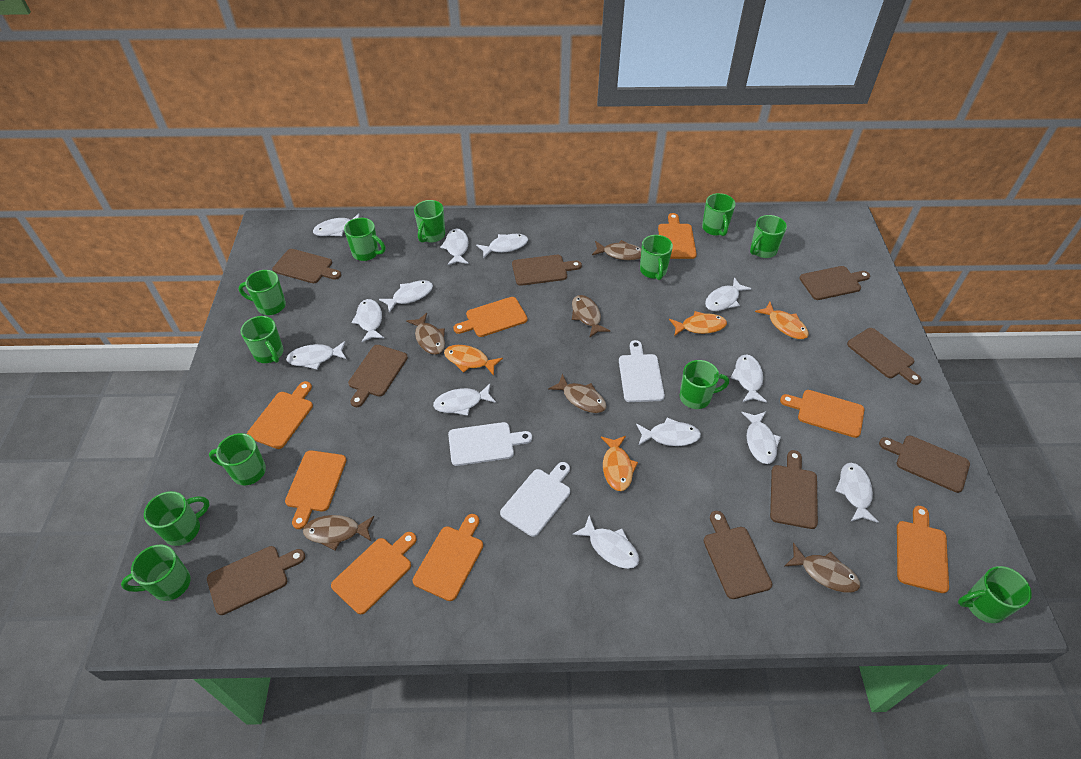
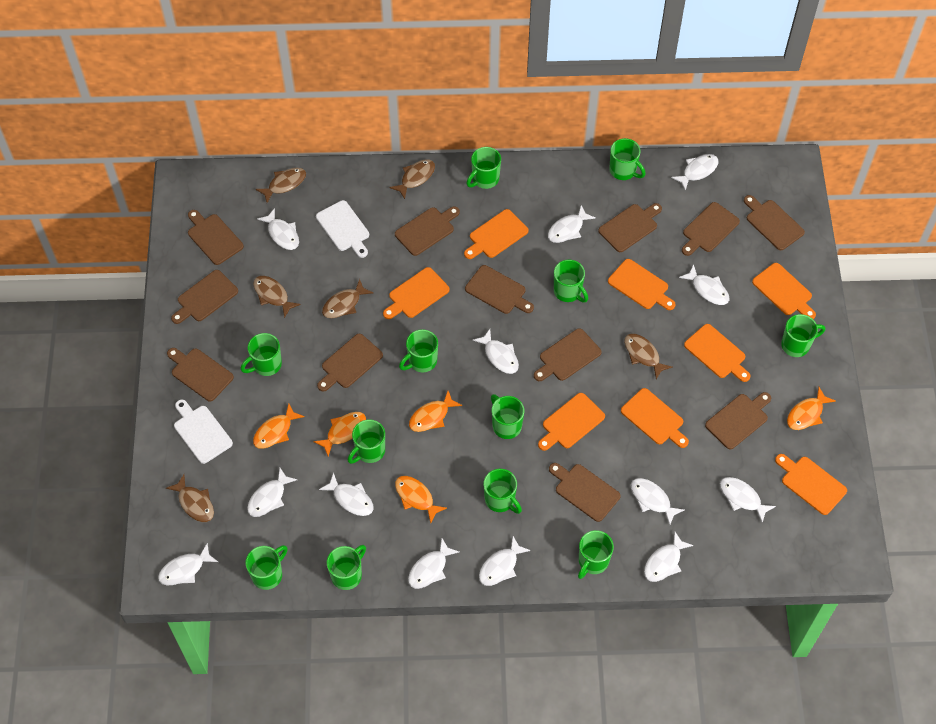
brown cutting board: [207,546,305,615] [272,249,341,283] [348,345,408,407] [512,255,582,286] [704,511,772,599] [770,450,818,529] [799,266,870,300] [847,328,922,385] [879,436,970,493] = 9 -> [167,348,234,401] [171,270,238,324] [188,210,244,265] [317,334,383,392] [395,206,460,256] [465,265,534,314] [534,328,601,381] [549,463,621,522] [598,203,662,252] [682,202,740,256] [705,392,771,449] [744,195,805,250] = 12
orange fish: [444,345,503,376] [601,436,638,491] [669,311,727,336] [755,302,809,339] = 4 -> [253,404,305,449] [313,412,366,457] [395,476,447,523] [409,391,462,432] [787,387,836,430] = 5
white cutting board: [448,422,532,466] [500,462,570,537] [619,340,665,402] = 3 -> [174,399,233,464] [316,200,369,258] = 2

